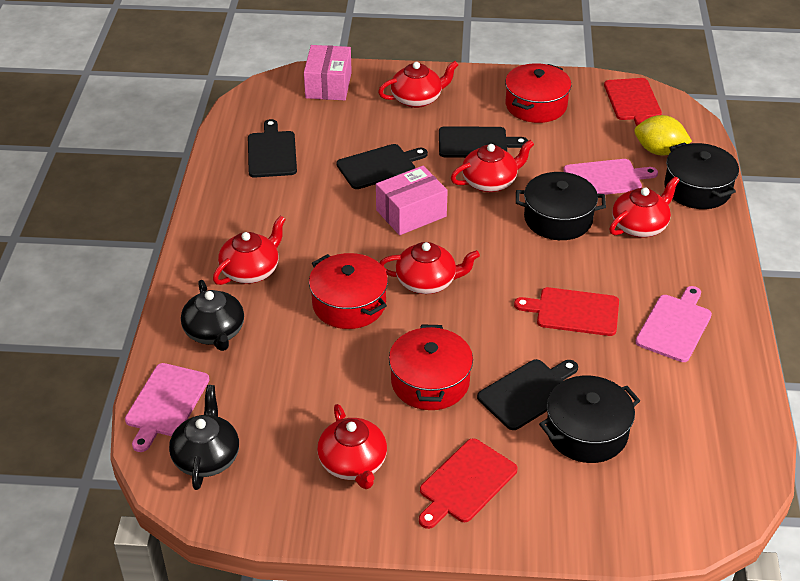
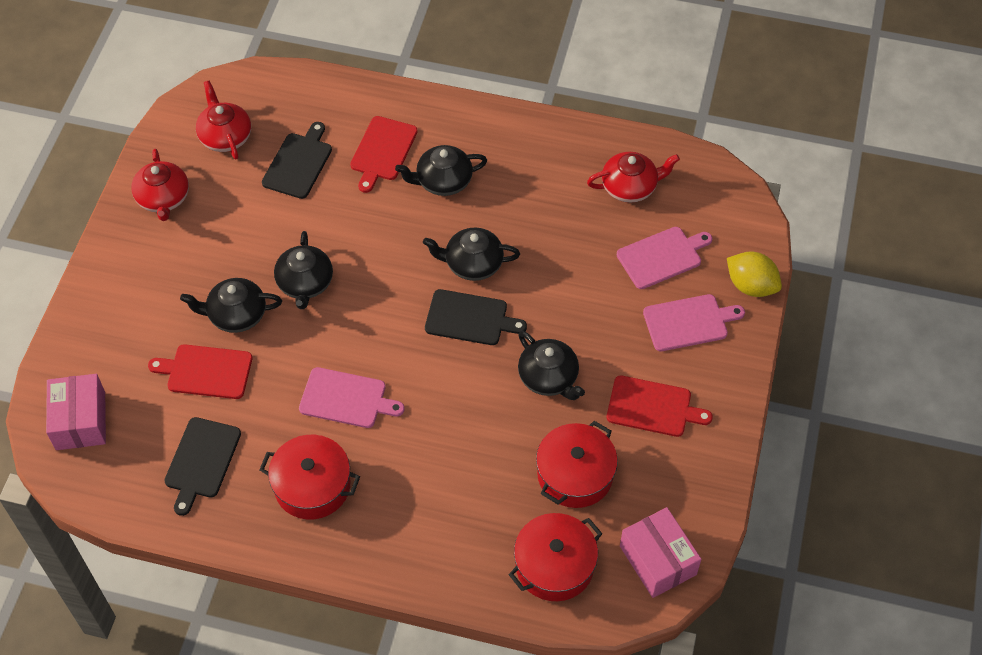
black cutting board: [248,119,297,177] [337,144,428,189] [439,126,528,158] [477,359,578,430] = 4 -> [164,417,241,516] [262,122,332,199] [425,289,527,345] = 3
black pot: [516,172,606,240] [539,376,640,463] [664,142,739,209] = 3 -> none = 0
black teapot: [169,385,239,490] [181,280,244,351] = 2 -> [180,278,282,333] [274,231,333,309] [395,145,487,196] [423,227,520,281] [518,331,585,400] = 5
red teapot: [213,216,286,285] [317,404,387,489] [378,61,458,108] [380,242,480,294] [451,140,534,192] [609,176,680,238] = 6 -> [131,149,189,221] [196,81,251,159] [587,152,680,203] = 3

